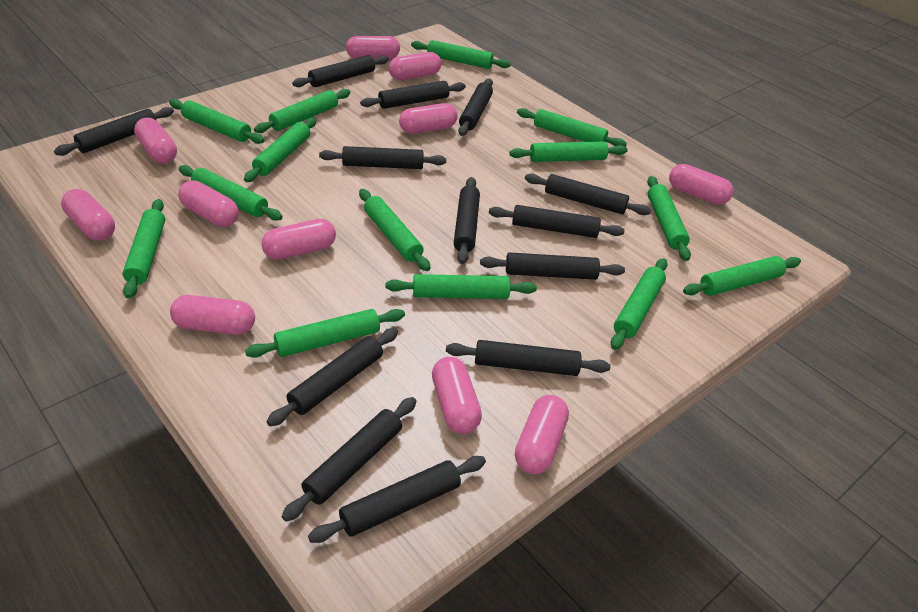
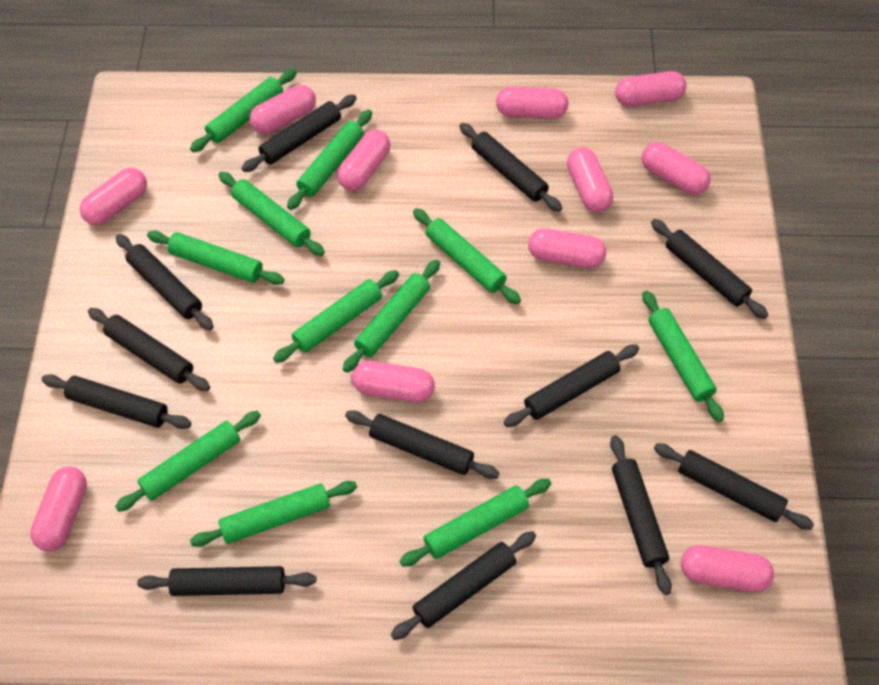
black rolling pin: [54,107,174,156] [266,328,398,426] [282,397,416,522] [292,55,389,87] [308,456,486,543] [319,146,446,169] [360,81,466,109] [446,340,611,376] [454,177,480,264] [458,78,493,136] [480,252,625,280] [489,205,625,238] [525,173,651,215] = 13 -> [42,374,191,429] [88,308,210,391] [116,234,213,330] [137,566,316,596] [242,95,357,172] [345,410,499,479] [391,531,536,640] [459,123,562,212] [504,345,639,427] [610,435,672,595] [651,219,768,319] [654,443,814,530] = 12
green rolling pin: [123,199,165,298] [169,99,265,144] [179,165,283,221] [244,118,316,182] [245,309,405,358] [254,89,351,133] [359,189,430,271] [385,274,537,299] [411,40,511,69] [509,141,628,162] [517,108,627,147] [611,258,668,350] [647,176,691,261] [683,256,801,296] = 14 -> [115,411,261,512] [147,231,284,285] [190,69,297,152] [190,481,357,547] [218,172,325,256] [273,270,399,363] [287,110,372,210] [343,260,440,373] [400,479,551,566] [413,208,521,304] [642,290,724,422] = 11

